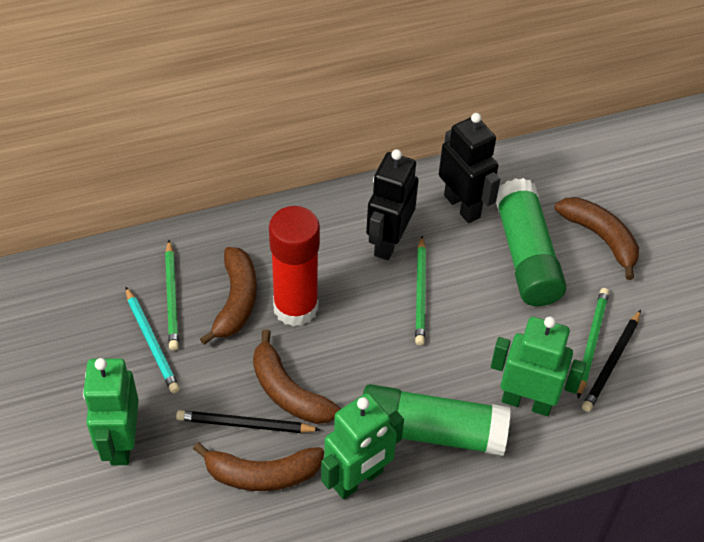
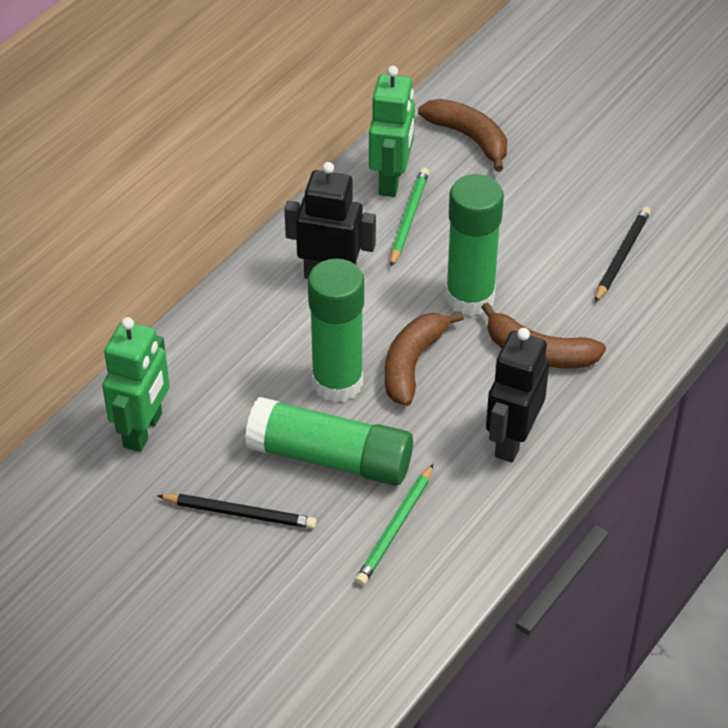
brown banana: [193,442,324,491] [200,247,257,345] [253,330,341,424] [555,197,639,280] = 4 -> [385,311,464,406] [418,99,507,172] [481,302,606,369] = 3
green glue stick: [363,384,511,456] [496,178,567,306] = 2 -> [245,397,413,486] [308,259,364,403] [445,174,504,316] = 3
green pencil: [165,240,179,350] [415,236,426,345] [577,288,609,399] = 3 -> [355,464,433,586] [390,168,429,267] = 2
green robot: [83,358,139,465] [321,393,404,499] [491,316,586,416] = 3 -> [102,317,170,452] [369,66,415,197] = 2
red glue stick: [269,206,320,327] = 1 -> none = 0
turquoise pencil: [125,287,180,393] = 1 -> none = 0

